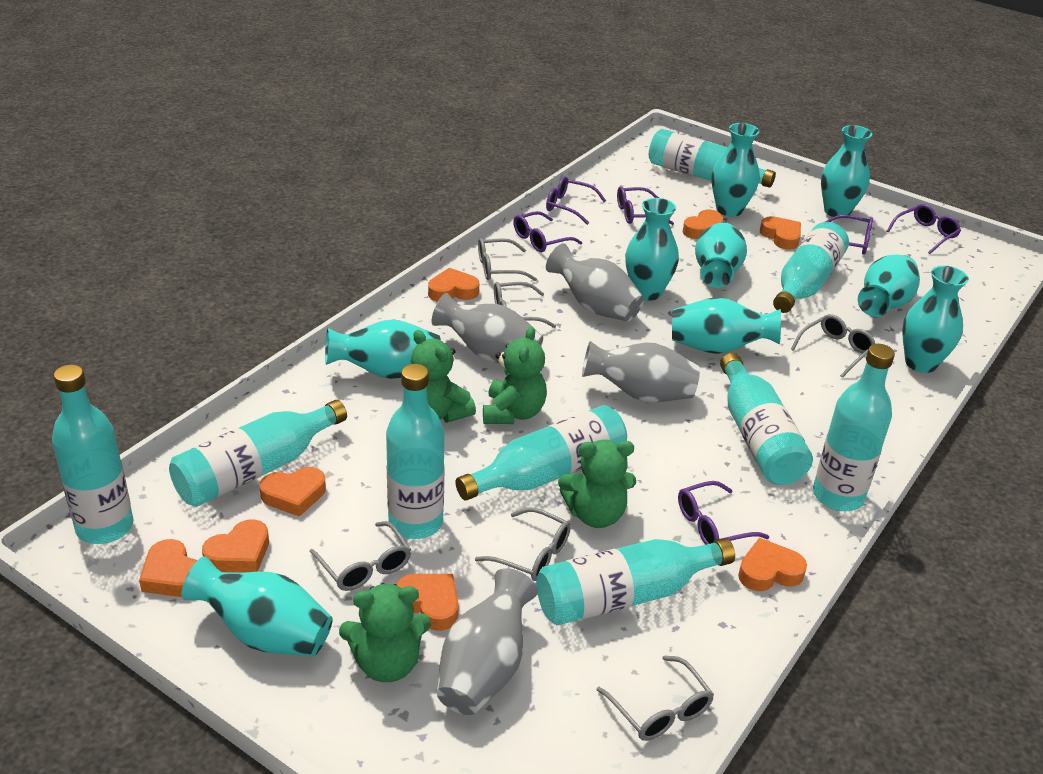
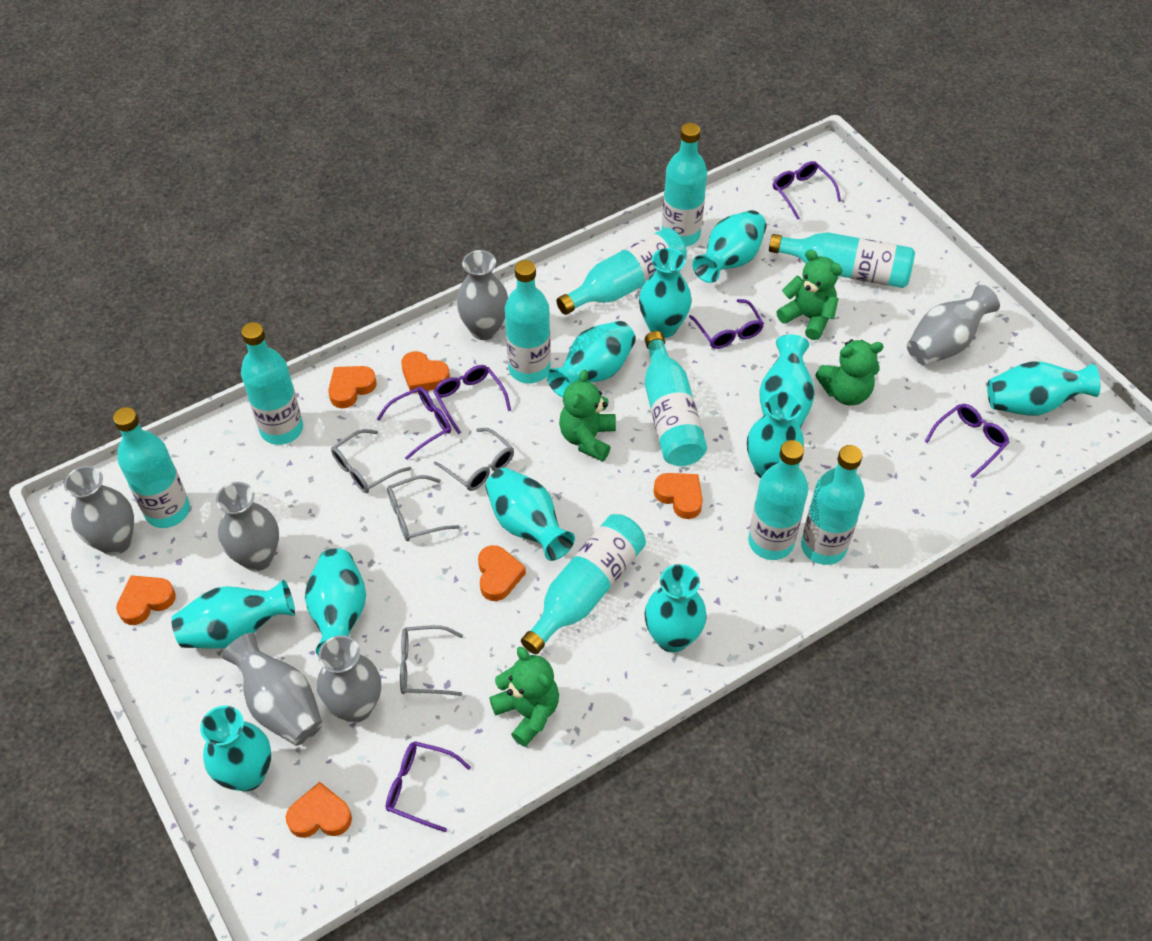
grey glasses: [309,521,411,591] [475,508,571,581] [478,238,537,281] [494,282,556,328] [597,655,714,741] [791,314,875,378] = 6 -> [331,429,411,493] [387,475,460,541] [400,625,463,696] [434,428,514,491] = 4
grey vase: [432,293,543,363] [436,568,538,715] [546,243,644,322] [582,341,700,402] = 4 -> [64,466,134,555] [216,482,279,571] [222,633,323,746] [317,635,381,723] [456,250,508,340] [907,284,1000,365] = 6
orange heart: [139,539,197,597] [202,519,269,572] [259,467,326,517] [396,574,459,631] [428,268,479,302] [683,209,723,239] [738,538,807,591] [760,216,801,250] = 8 -> [116,575,176,625] [286,782,352,838] [328,366,377,408] [401,351,450,393] [478,545,526,601] [654,473,703,519] = 6
turquoise bottle: [52,364,133,544] [169,400,347,507] [386,364,444,539] [456,405,627,500] [537,538,735,625] [649,129,776,188] [720,353,813,485] [773,222,849,313] [813,344,895,511] = 9 -> [113,407,190,528] [241,322,303,445] [505,260,551,383] [521,514,646,654] [556,228,687,315] [644,331,707,466] [662,123,707,246] [748,440,808,560] [769,232,915,288] [801,445,865,565] = 10
turquoise vase: [182,556,333,657] [325,319,441,379] [625,198,679,301] [672,297,781,354] [695,222,747,288] [711,123,760,217] [821,125,872,217] [858,255,920,317] [902,266,969,373] = 9 -> [171,579,295,649] [200,705,271,792] [305,548,366,655] [485,468,575,561] [547,321,636,397] [639,248,692,338] [644,564,707,653] [692,210,766,283] [747,391,804,478] [759,334,815,428] [987,361,1100,415] = 11

